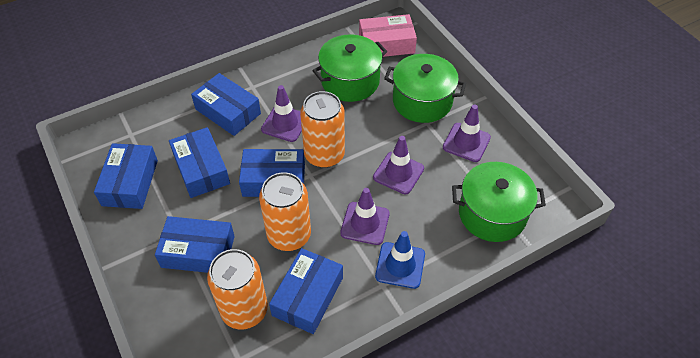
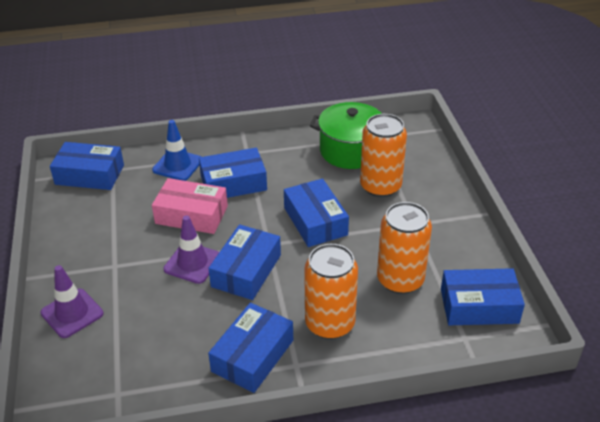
green pot: [312,34,387,102] [384,54,466,123] [452,162,546,242] = 3 -> [310,102,382,169] = 1
purple traffic cone: [261,85,302,142] [340,188,390,245] [373,136,424,194] [443,104,491,162] = 4 -> [40,265,103,338] [163,215,219,284] = 2

